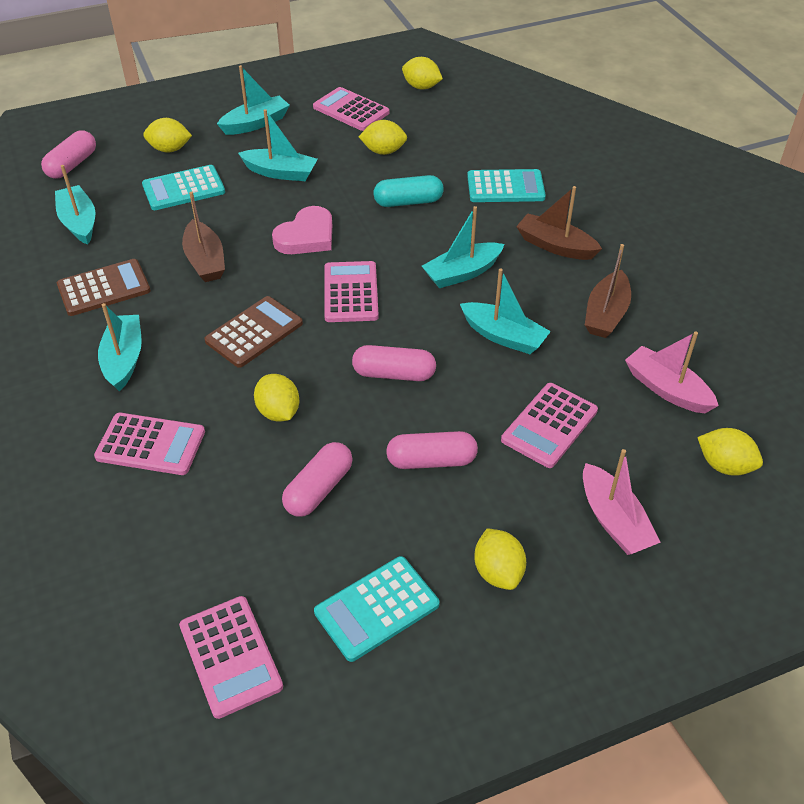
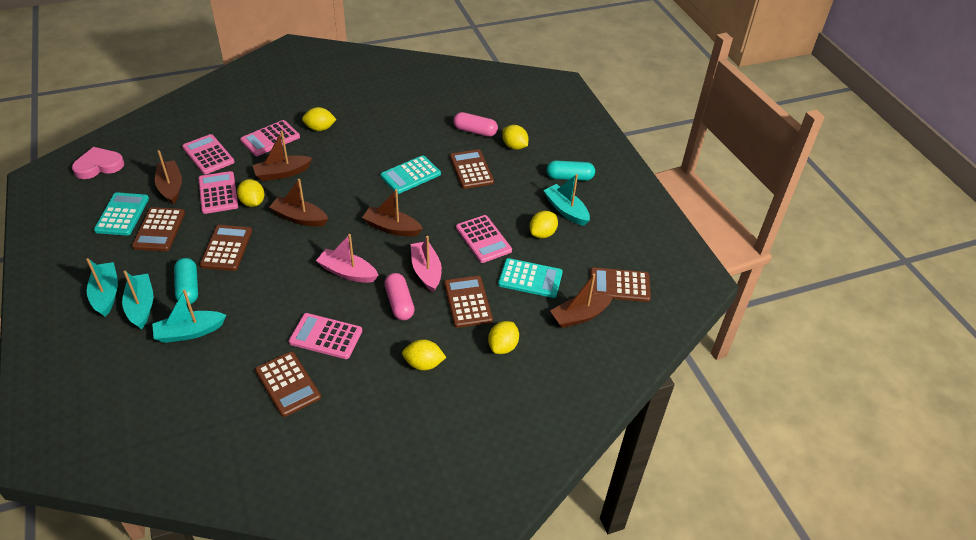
brown boat: [182,192,225,282] [516,186,602,260] [585,244,631,338] = 3 -> [155,150,182,205] [252,131,312,181] [269,179,328,227] [362,189,423,237] [550,273,613,328] = 5
brown calculator: [57,259,151,316] [204,296,303,368] = 2 -> [132,207,185,251] [200,225,252,271] [255,351,321,417] [444,276,493,328] [450,149,494,189] [590,267,651,302] = 6
pink capsule: [41,130,96,179] [282,442,353,517] [352,345,436,381] [386,431,478,469] = 4 -> [384,273,415,320] [453,112,498,137] = 2
turquoise boat: [55,165,95,245] [98,303,142,391] [217,65,290,135] [238,109,318,181] [422,206,504,288] [460,268,551,354] = 6 -> [86,258,118,317] [122,270,153,329] [152,289,226,343] [543,174,590,226] = 4
turquoise capsule: [374,175,444,207] = 1 -> [174,258,198,305] [546,160,595,181] = 2

